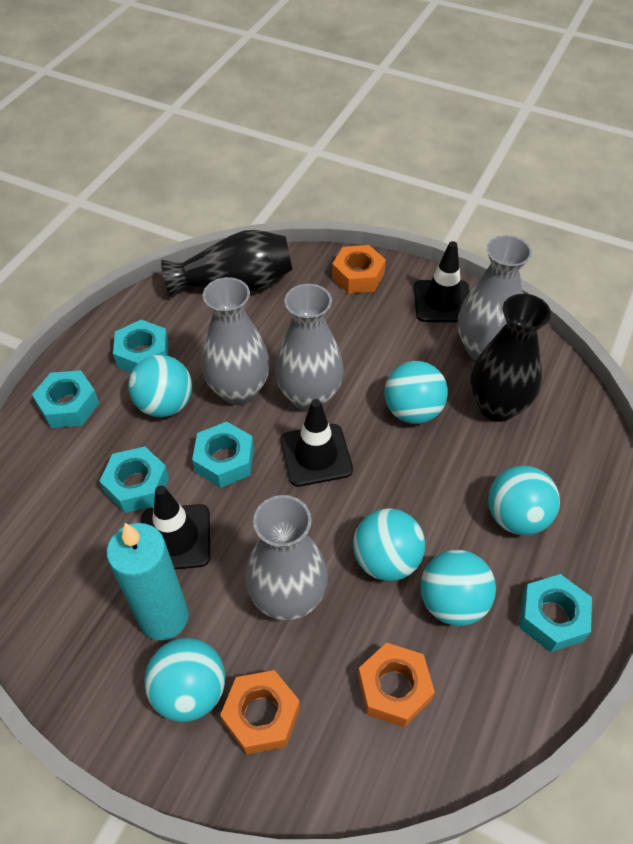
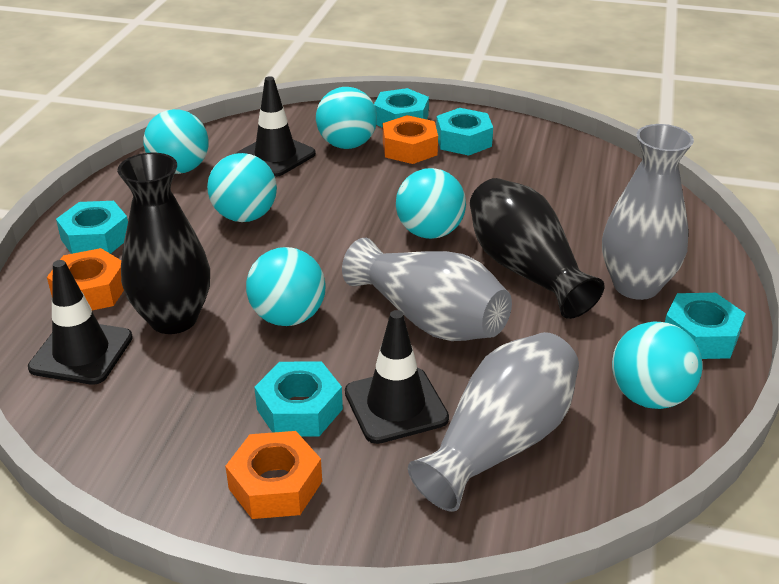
grey vase: [201,277,270,405] [245,495,328,620] [275,284,344,412] [458,235,532,360] = 4 -> [342,238,512,341] [408,332,579,512] [602,124,694,300] = 3
turquoise candle: [106,523,189,641] = 1 -> none = 0

